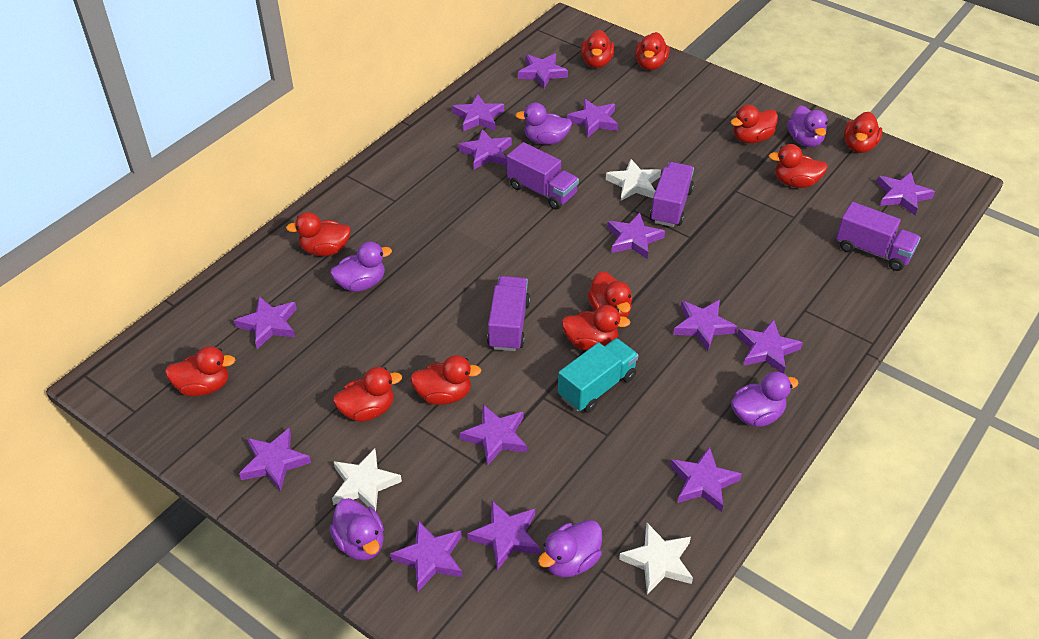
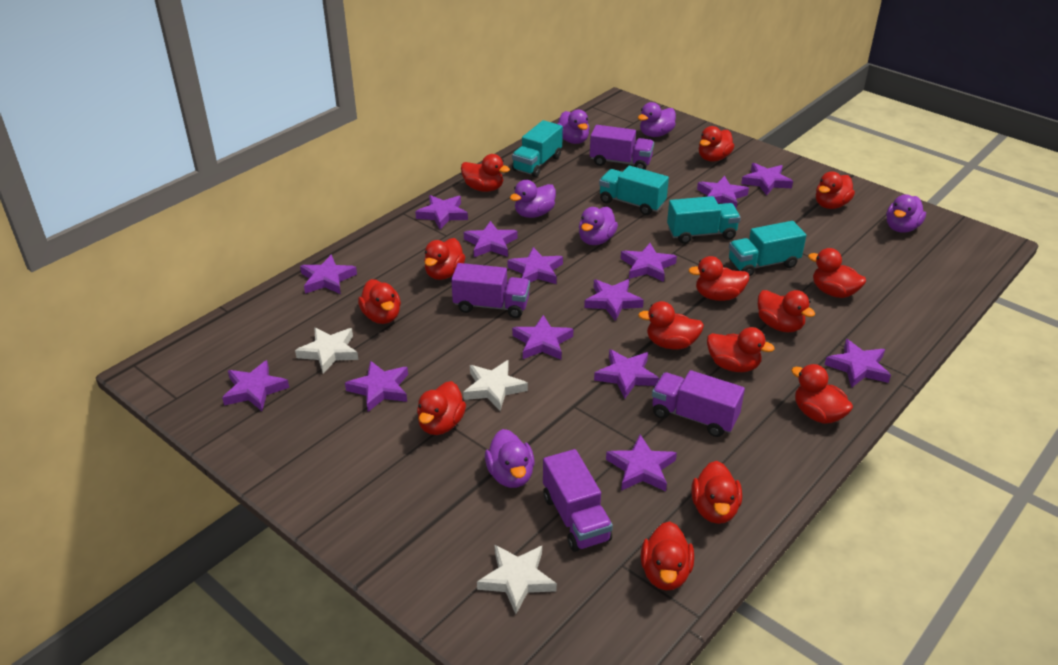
red duck: [165,346,235,396] [286,212,351,256] [333,367,402,422] [410,355,482,405] [561,305,631,350] [581,30,614,68] [587,271,632,317] [635,32,670,70] [731,105,778,143] [769,144,828,188] [844,112,882,153] = 11 -> [358,279,401,324] [417,381,466,435] [424,238,465,280] [461,154,510,192] [638,301,704,349] [641,521,694,590] [689,256,750,301] [691,461,742,524] [699,126,734,162] [707,327,775,372] [758,290,815,332] [791,364,853,424] [808,248,866,298] [816,172,855,209] = 14
turquoise truck: [558,338,638,413] = 1 -> [512,120,563,177] [599,166,669,215] [667,196,741,244] [729,221,806,276] = 4

